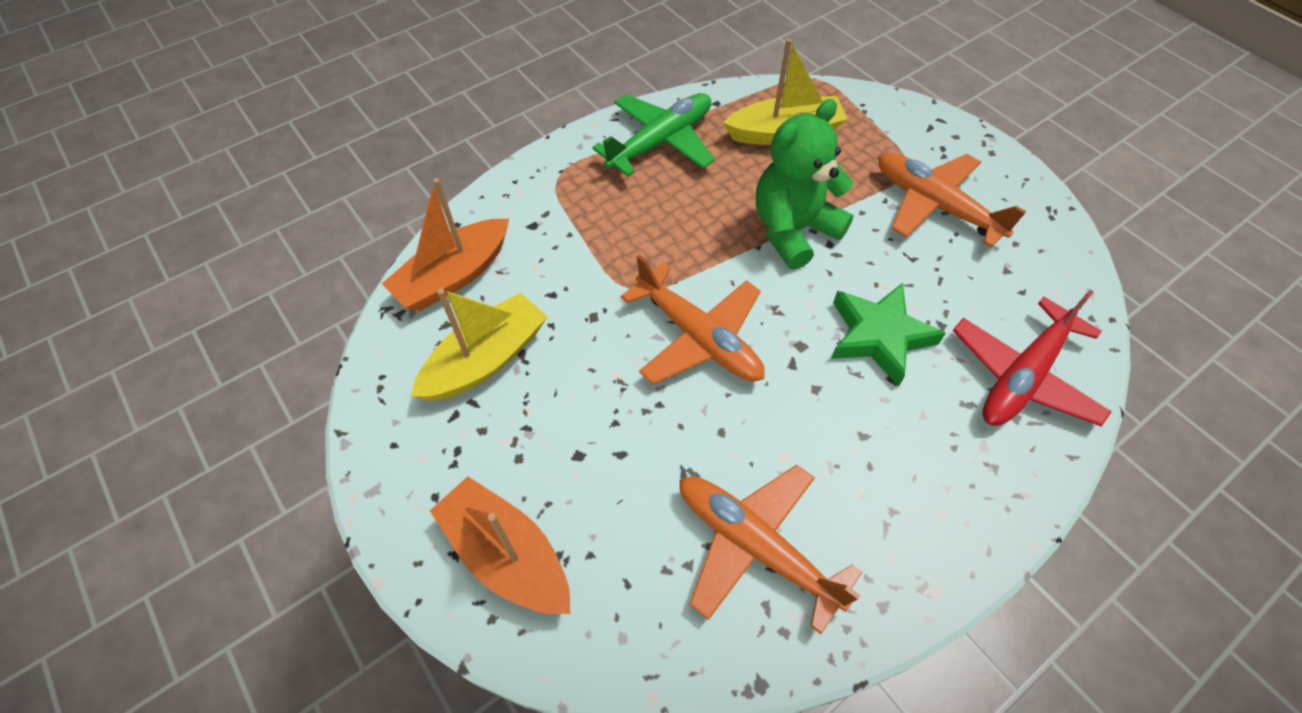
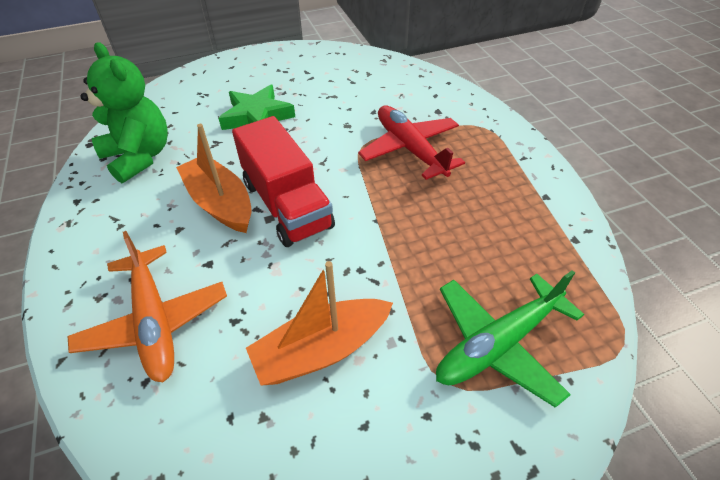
orange plane: [621,254,765,385] [680,465,862,634] [878,153,1027,248] = 3 -> [67,231,227,382] = 1
red truck: none = 0 -> [232,116,335,247] = 1
yellow boat: [411,288,548,401] [723,39,848,145] = 2 -> none = 0

